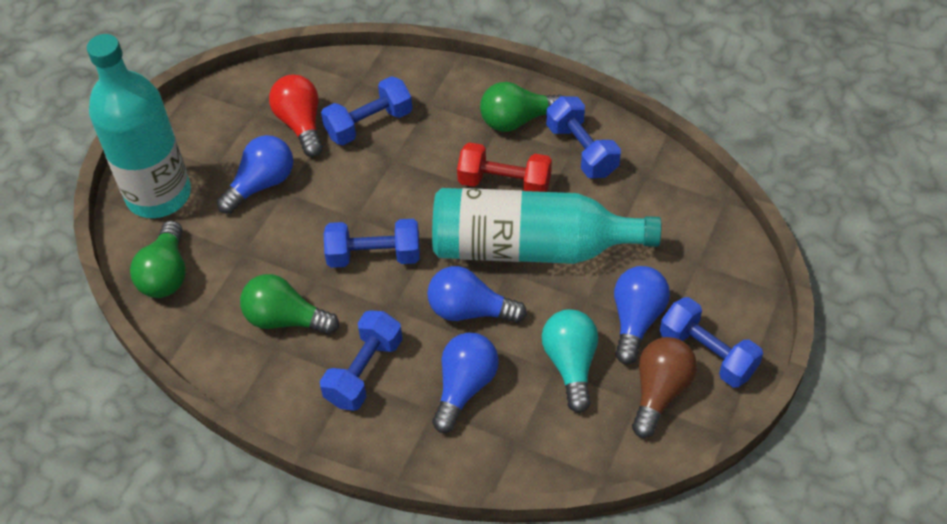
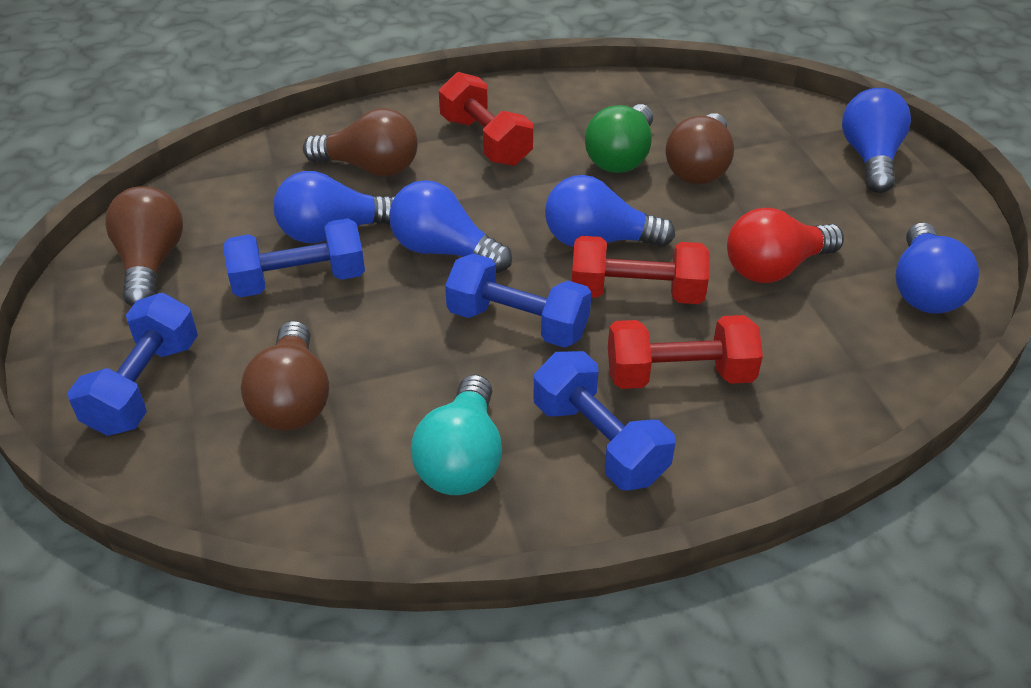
blue dumbbell: [320,310,403,411] [321,76,412,145] [324,219,420,268] [546,96,621,178] [660,297,763,388] = 5 -> [68,293,198,436] [223,218,365,297] [445,253,592,348] [534,351,675,490] = 4
blue light bulb: [217,135,293,214] [427,266,527,323] [432,333,499,433] [614,266,670,364] = 4 -> [274,171,395,244] [389,180,512,273] [545,175,675,247] [842,88,911,193] [895,223,979,314] = 5
brown light bulb: [632,337,697,438] = 1 -> [105,186,183,306] [241,321,329,431] [303,109,417,177] [665,113,734,184] = 4
green light bulb: [130,220,186,298] [240,274,339,334] [480,82,563,132] = 3 -> [585,104,653,173] = 1
red dumbbell: [457,142,552,192] = 1 -> [439,72,533,166] [572,236,710,304] [608,315,763,389] = 3
turquoise bottle: [87,34,191,218] [432,188,661,264] = 2 -> none = 0

